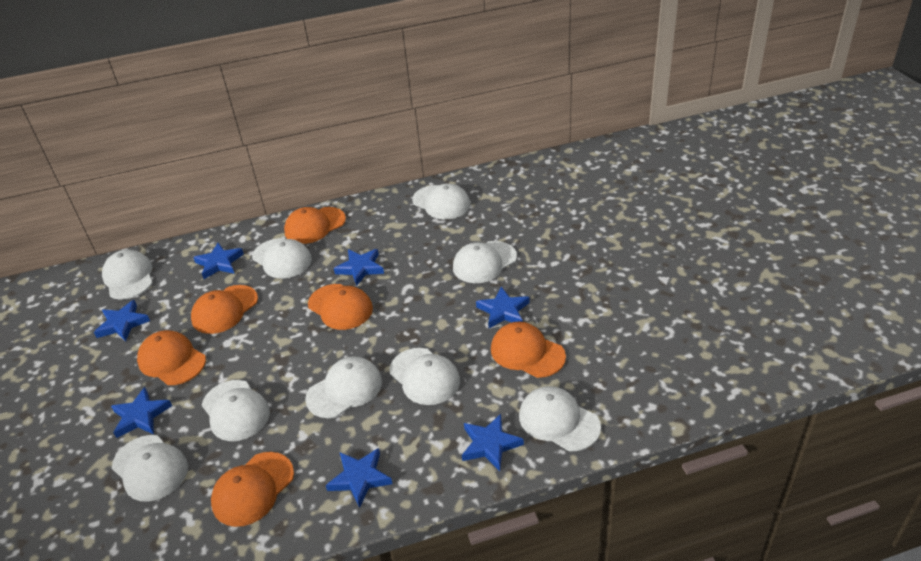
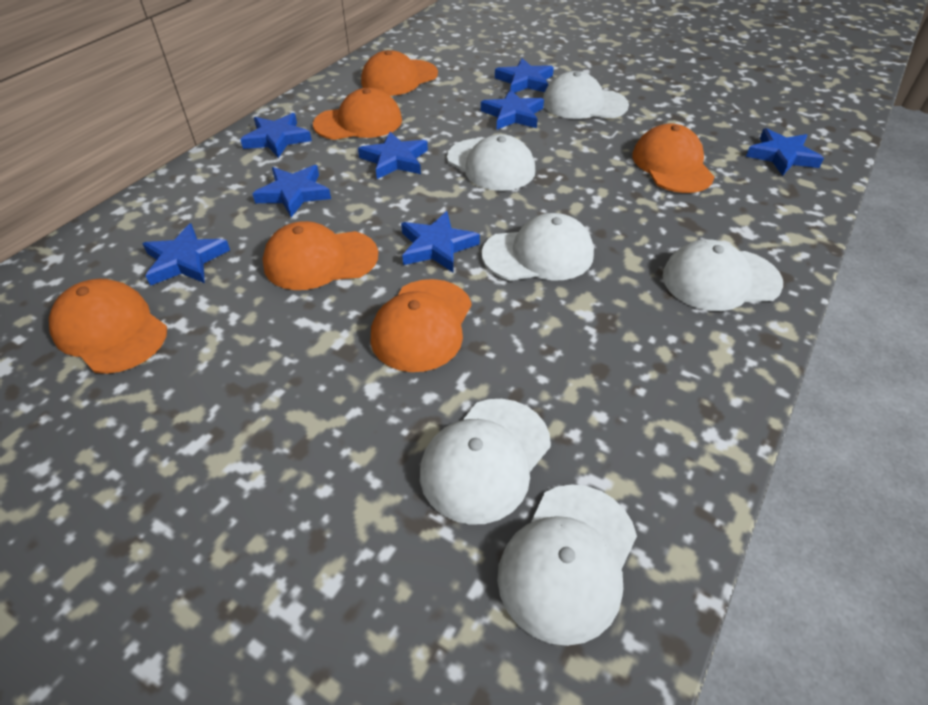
blue star: [94,300,150,342] [111,387,172,438] [193,243,244,279] [326,448,392,508] [334,249,384,286] [462,414,524,471] [476,287,530,328] = 7 -> [142,223,230,286] [240,113,312,158] [252,165,331,217] [358,132,428,179] [401,211,480,272] [481,89,544,129] [495,58,554,93] [746,128,824,176] = 8
white cap: [102,250,153,300] [112,435,188,502] [202,380,270,441] [252,238,312,278] [305,356,382,418] [390,348,460,405] [412,184,470,219] [453,241,517,283] [519,386,601,451] = 9 -> [420,399,551,525] [447,134,535,191] [482,213,594,281] [497,484,637,646] [543,71,629,119] [663,239,783,311] = 6

